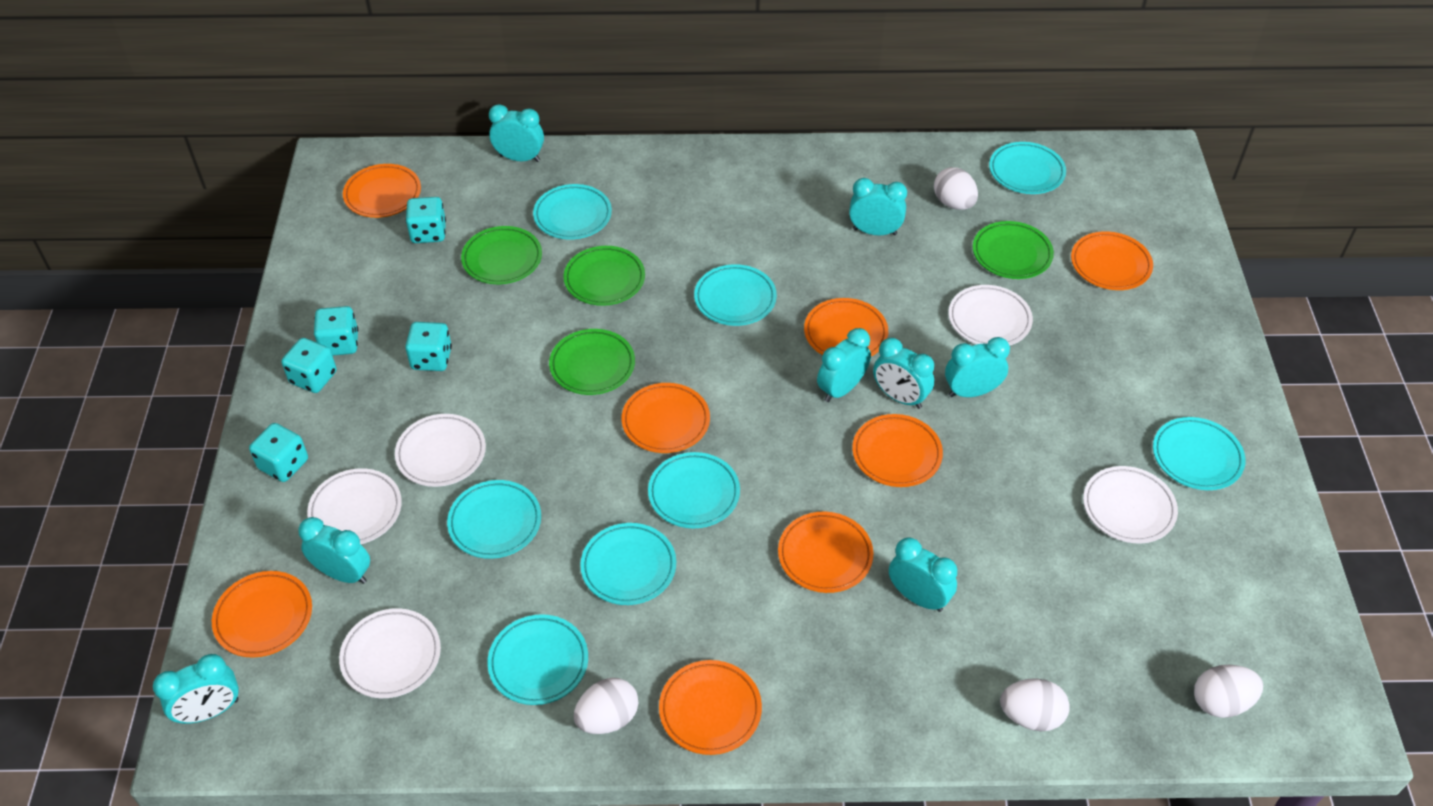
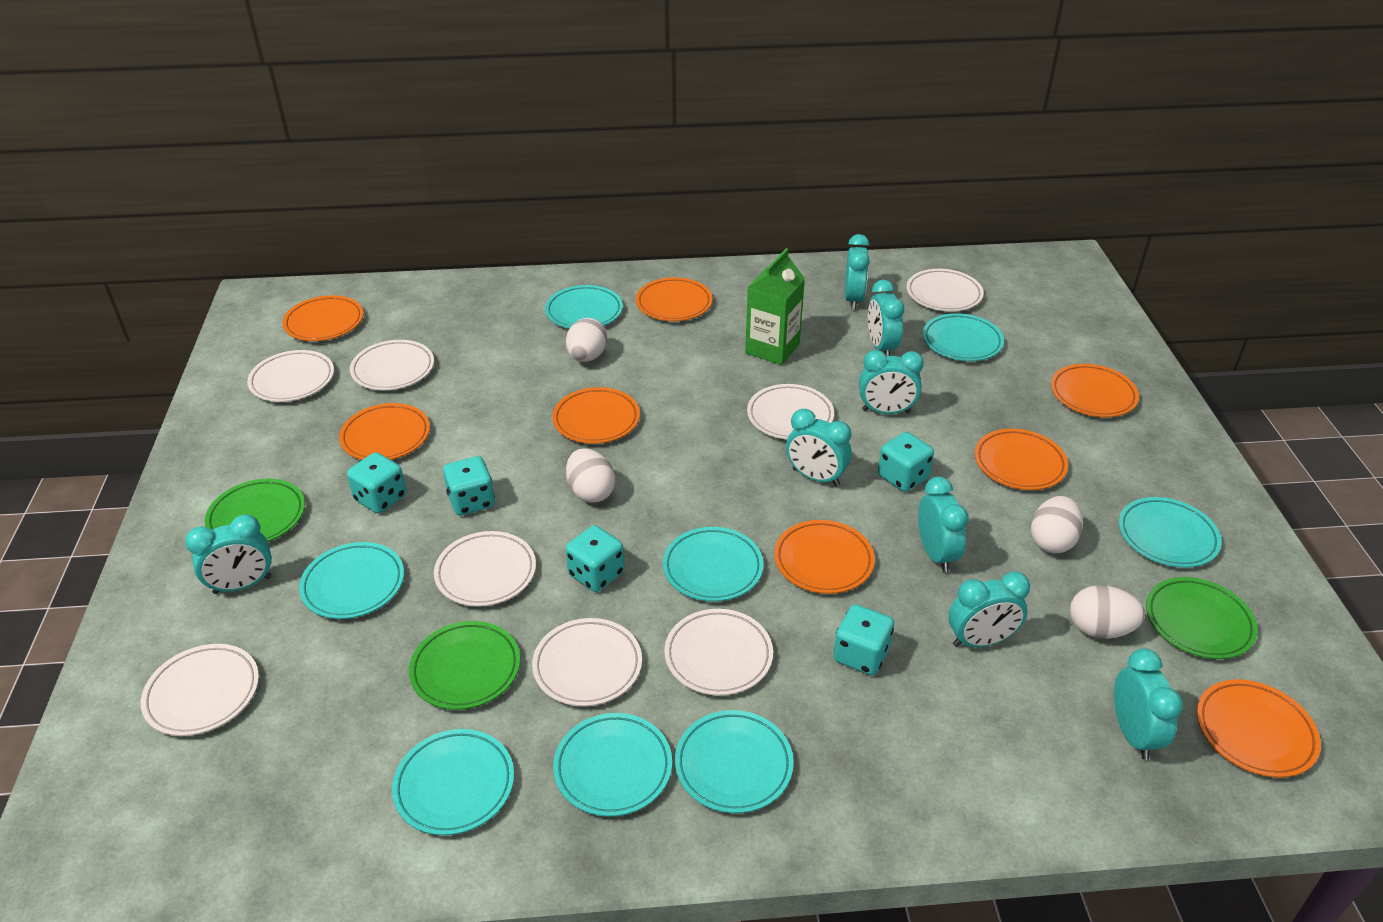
green carton: none = 0 -> [745,248,805,365] = 1
green plate: [461,226,542,284] [549,329,635,395] [563,246,645,306] [973,221,1054,279] = 4 -> [205,479,305,542] [409,621,520,710] [1146,577,1258,659] = 3
white plate: [307,468,402,544] [339,608,441,698] [395,414,486,487] [948,285,1033,346] [1083,466,1178,543] = 5 -> [141,644,259,736] [247,350,334,402] [350,340,434,390] [434,531,536,607] [532,618,642,706] [664,609,773,696] [747,384,834,440] [906,269,984,312] = 8

